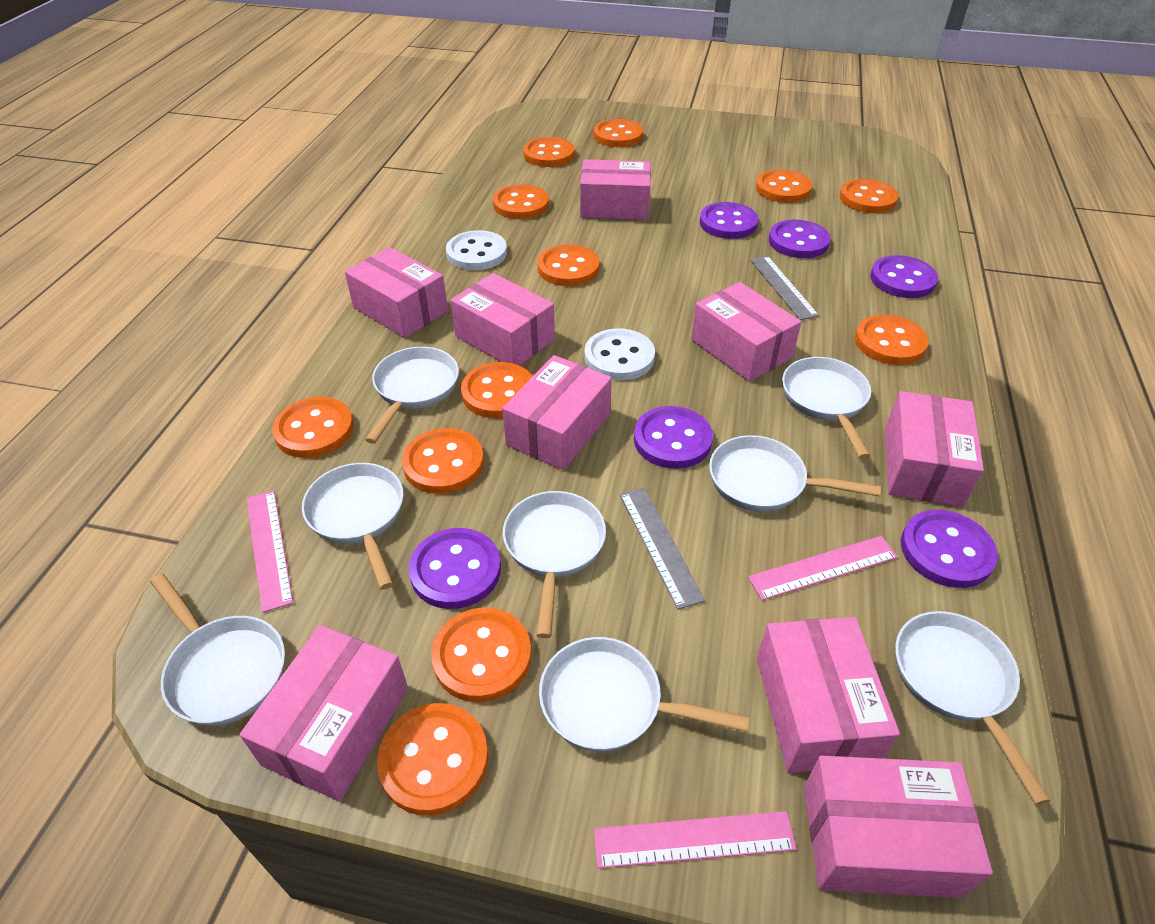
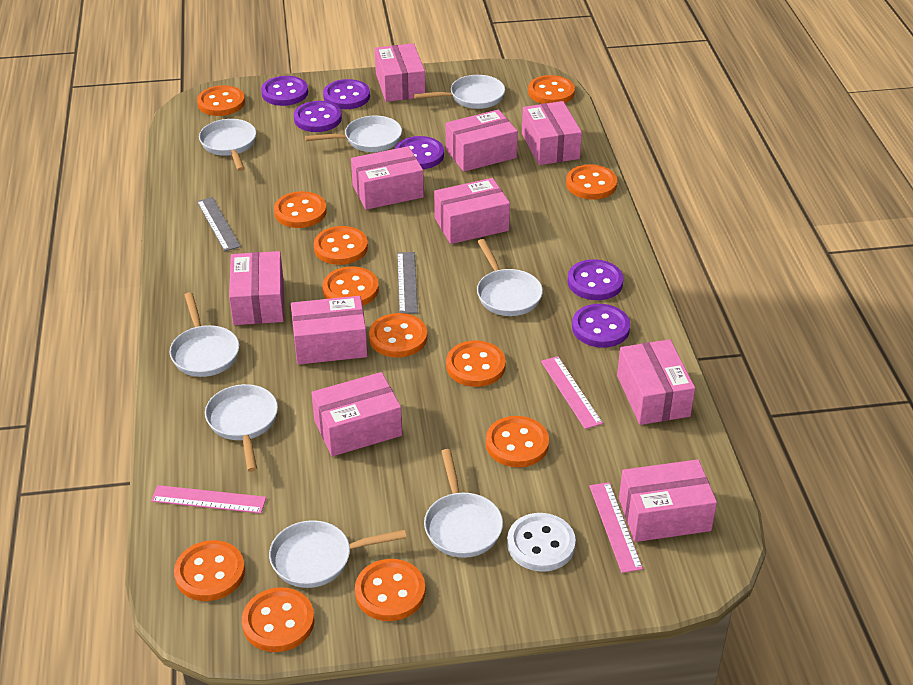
pink box: [240,625,408,801] [345,247,448,338] [450,273,555,366] [502,355,612,470] [580,159,651,220] [691,282,802,382] [757,617,900,773] [804,756,993,898] [885,391,984,507] = 9 -> [229,251,284,325] [291,296,368,365] [312,372,402,456] [351,146,424,210] [375,43,425,102] [434,178,510,244] [446,110,518,172] [522,101,582,165] [617,339,695,425] [619,459,717,542] = 10
white button: [446,230,507,270] [584,328,655,380] = 2 -> [507,513,576,572] = 1

